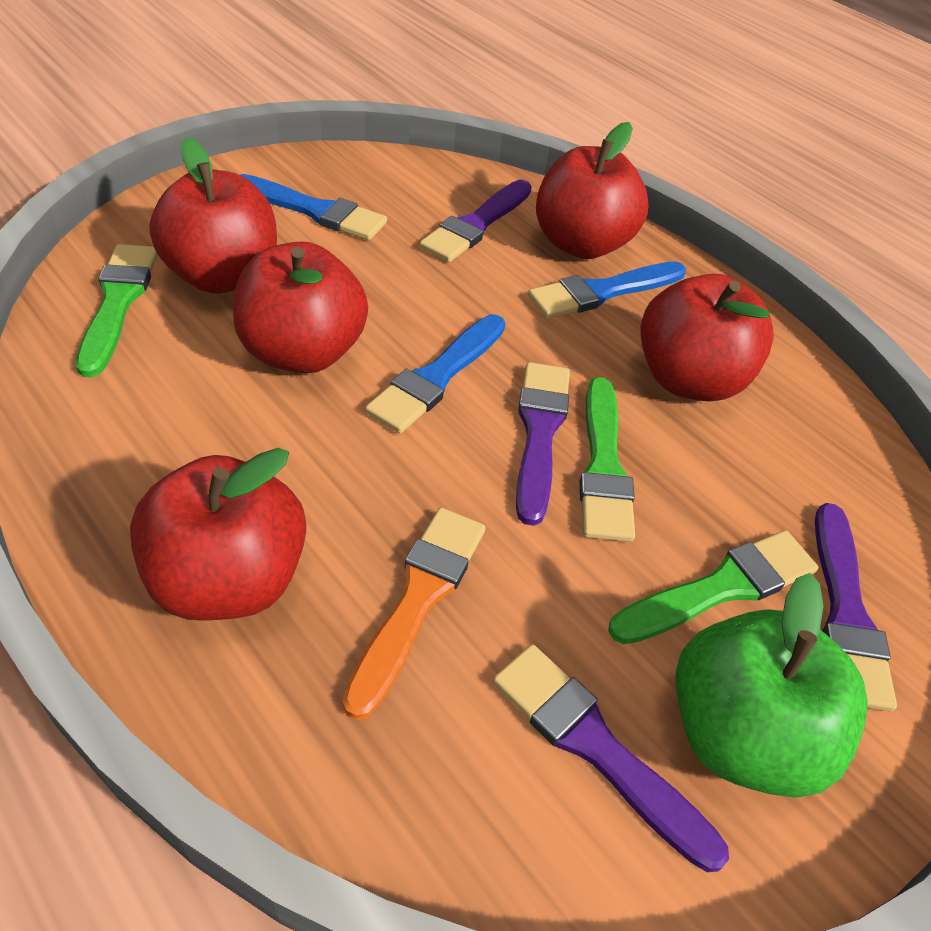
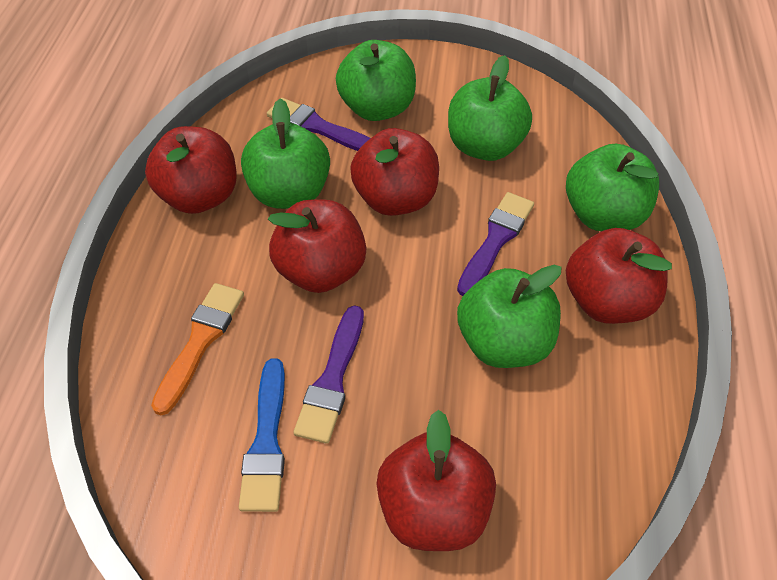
blue brush: [240,174,387,240] [365,314,506,433] [528,261,686,319] = 3 -> [239,358,285,512] = 1
green apple: [675,573,868,798] = 1 -> [241,98,330,209] [336,40,416,121] [448,55,532,161] [457,265,562,368] [566,143,659,231] = 5
green brush: [76,244,158,377] [580,377,635,542] [608,530,818,644] = 3 -> none = 0
purple brush: [419,179,532,262] [493,644,729,872] [516,362,570,526] [815,503,897,711] = 4 -> [267,98,371,151] [293,305,364,444] [457,192,534,296] = 3

